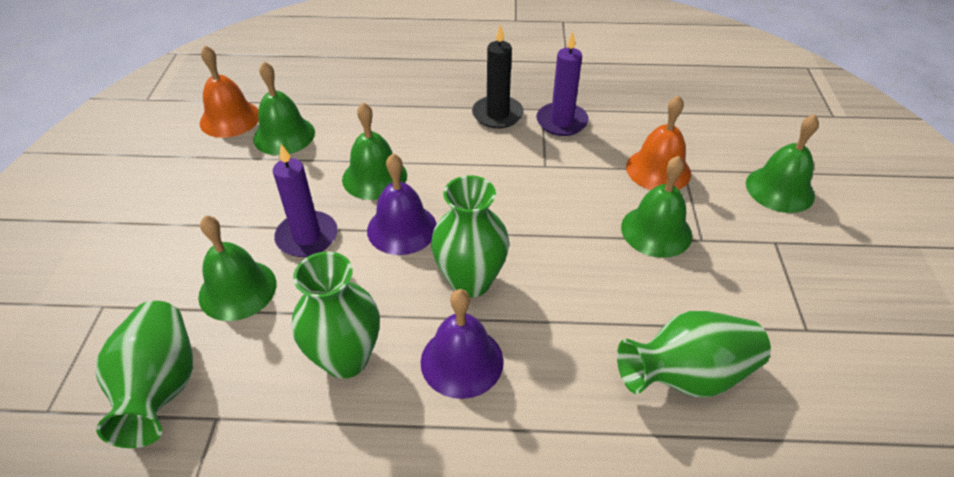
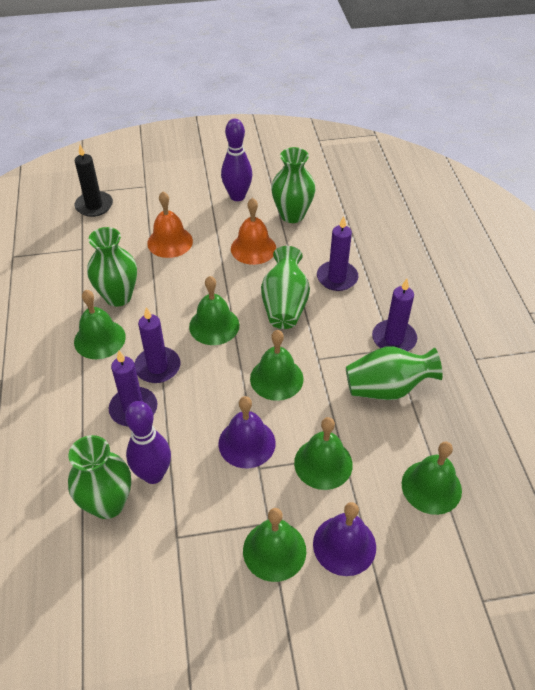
green bell: [198,215,277,321] [253,62,315,155] [342,102,407,200] [621,156,692,258] [746,114,819,213] = 5 -> [74,290,126,359] [189,276,239,345] [243,508,306,582] [250,330,303,401] [294,417,353,490] [402,442,462,515] = 6
green vase: [96,301,193,448] [292,251,380,379] [431,175,509,298] [617,311,771,397] = 4 -> [68,435,131,519] [87,227,137,307] [261,246,310,329] [271,147,315,223] [346,347,443,400] = 5
purple bowling pin: none = 0 -> [125,401,171,484] [221,119,252,201] = 2
purple candle: [273,144,337,257] [536,31,589,136] = 2 -> [109,351,157,426] [134,307,181,383] [317,216,358,291] [372,279,417,351] = 4

